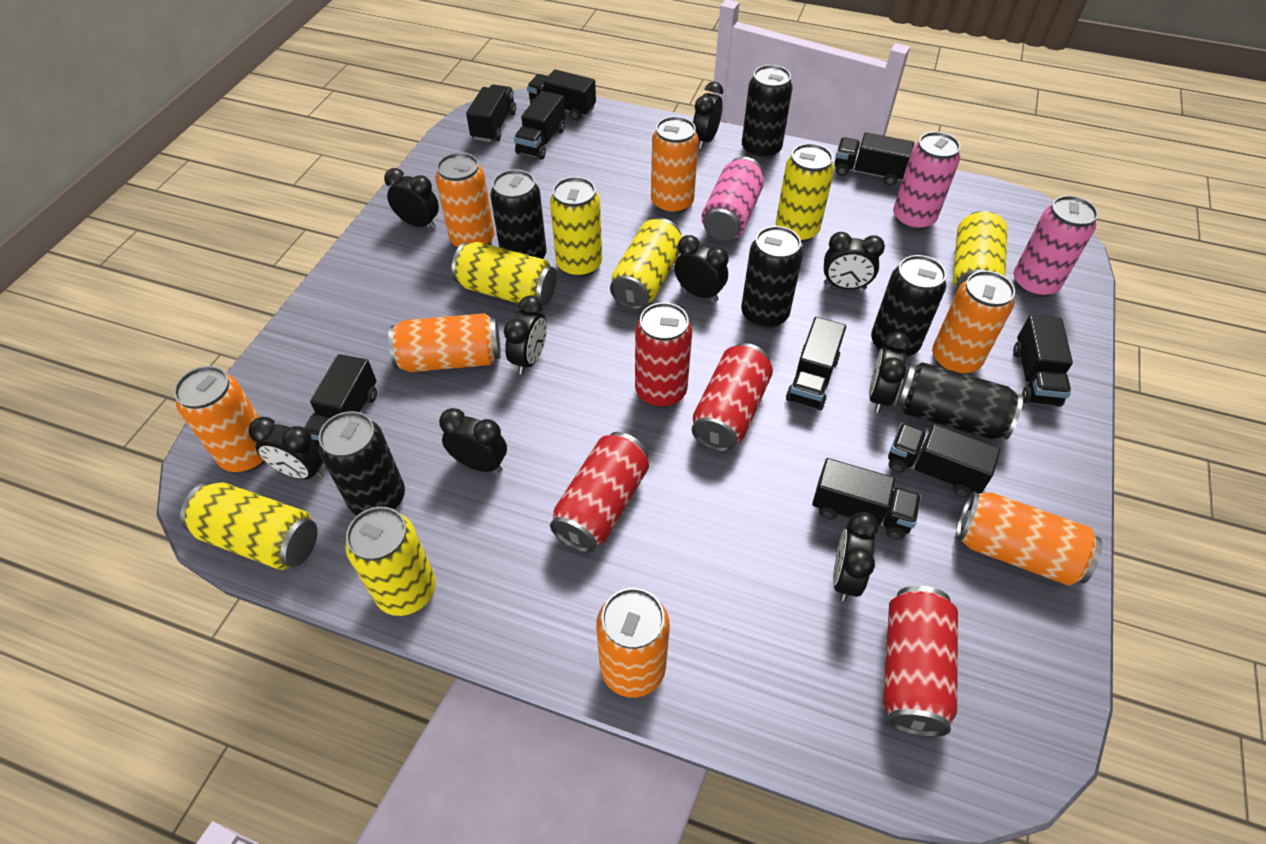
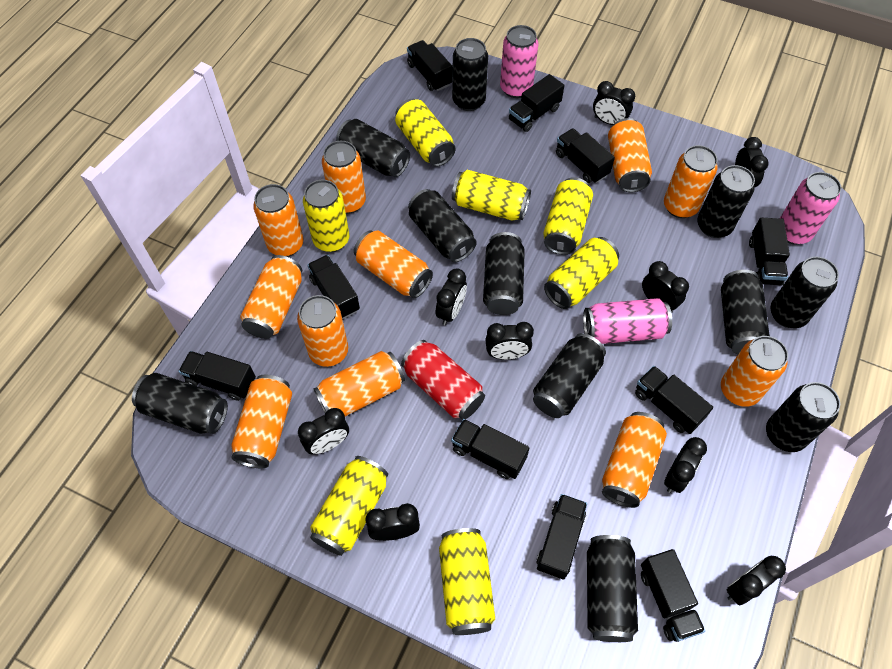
black can: [319,411,405,516] [490,169,547,259] [741,226,803,329] [742,65,793,160] [871,255,946,357] [896,362,1023,439] = 6 -> [132,373,228,434] [336,119,410,177] [408,189,477,262] [452,38,488,111] [483,232,525,315] [533,333,606,418] [587,535,638,642] [697,165,755,238] [721,270,770,354] [766,382,840,452] [770,257,839,328] = 11
black truck: [304,354,377,445] [466,84,516,142] [514,91,565,160] [527,69,596,120] [786,317,846,411] [812,458,921,540] [835,132,914,186] [888,423,1000,497] [1013,315,1073,407] = 9 -> [178,351,256,401] [307,255,360,320] [407,40,452,91] [451,419,530,479] [509,74,565,132] [537,494,587,580] [556,128,615,183] [635,366,713,434] [641,549,705,642] [749,217,790,286] = 10
orange can: [174,366,265,473] [388,313,501,372] [435,153,494,247] [596,588,670,698] [651,116,699,215] [932,271,1015,374] [955,491,1102,586] = 7 -> [231,375,292,468] [240,255,302,339] [253,184,304,257] [297,295,348,367] [314,351,405,416] [322,141,366,214] [354,230,433,298] [602,412,667,508] [608,118,652,192] [664,145,718,218] [721,336,788,407] = 11
red can: [550,432,649,553] [635,302,692,408] [692,343,773,452] [883,586,958,737] = 4 -> [401,340,485,420] = 1

